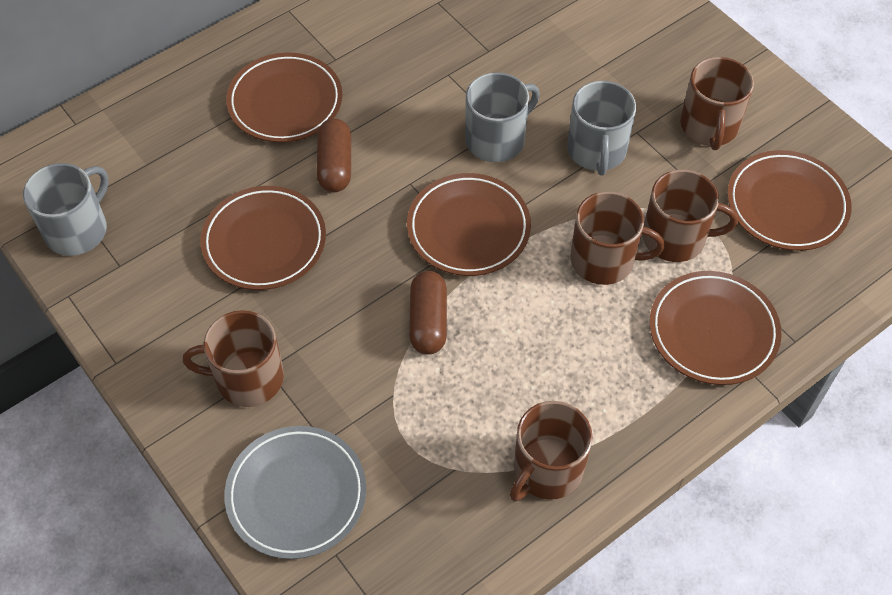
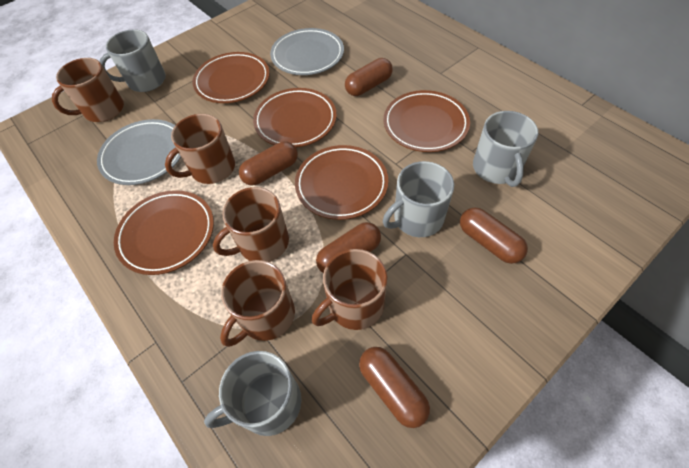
brown capsule: [317,118,351,192] [409,271,447,354] = 2 -> [239,141,298,185] [316,222,381,273] [345,58,393,96] [359,347,430,428] [460,208,528,264] = 5
grey mug: [23,163,109,256] [465,72,540,162] [567,81,636,175] = 3 -> [100,29,166,92] [204,351,302,436] [383,161,454,237] [473,111,538,187] = 4
grey plate: [224,426,366,559] = 1 -> [97,119,181,185] [270,28,344,75] = 2

